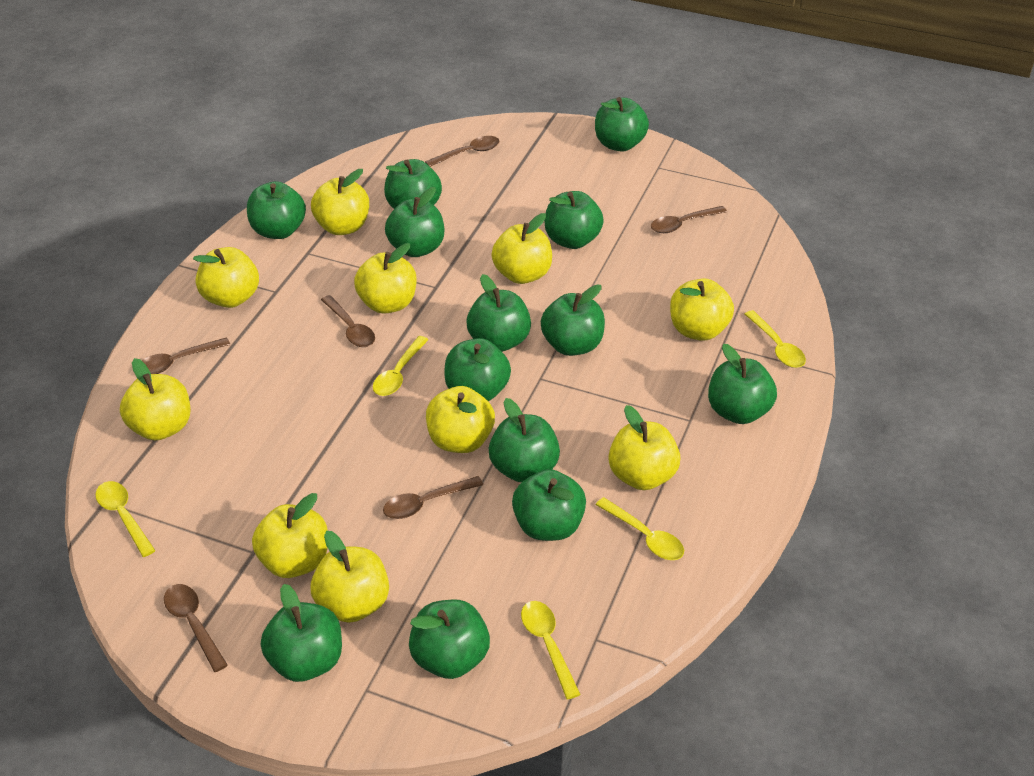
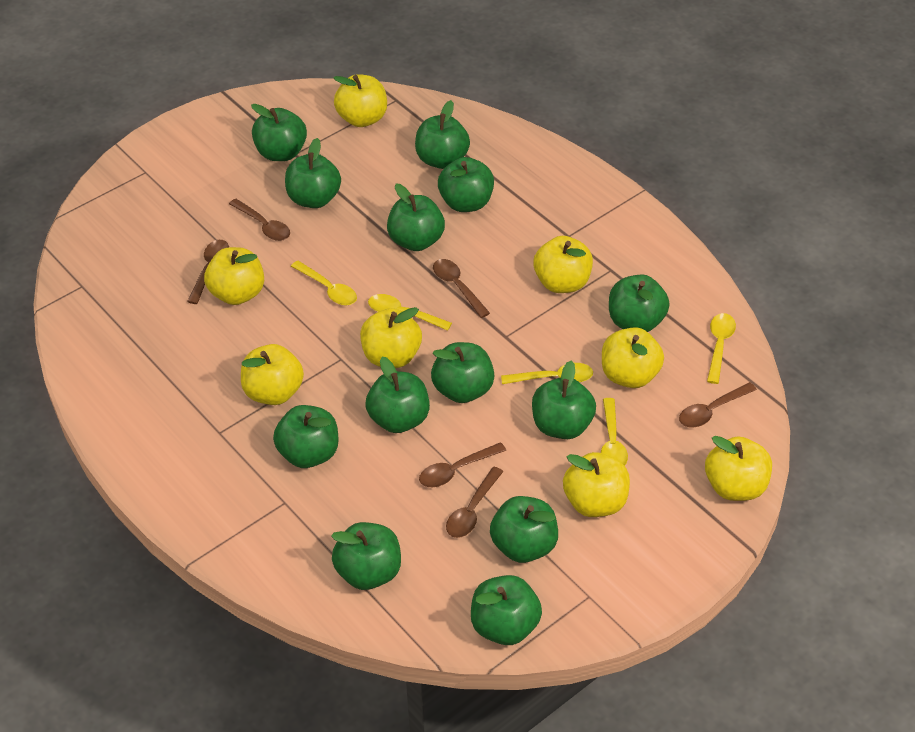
yellow apple: [120,358,190,441] [193,247,259,308] [252,493,328,578] [310,531,389,623] [311,169,369,235] [354,243,417,313] [426,386,495,453] [491,213,552,284] [608,405,680,490] [670,278,734,341] = 10 -> [204,247,264,305] [241,344,304,405] [334,74,387,127] [360,307,422,368] [533,236,593,293] [563,452,630,517] [602,327,664,388] [705,436,772,501] = 8

